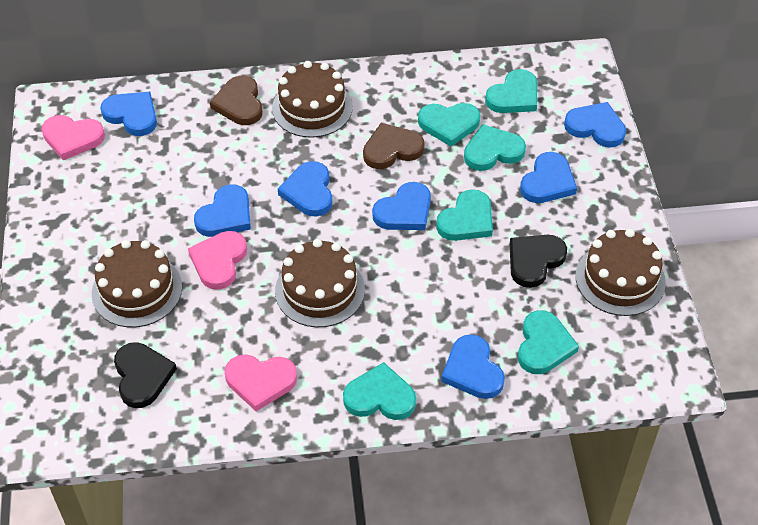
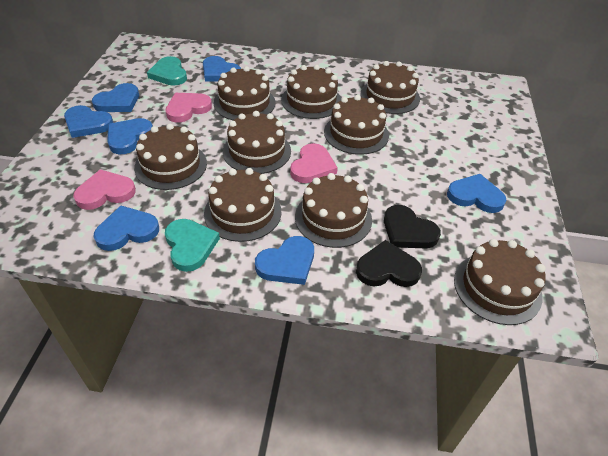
brown cake: [92,240,182,327] [272,61,353,138] [275,239,365,327] [576,229,666,316] = 4 -> [134,123,207,190] [204,168,281,242] [214,66,275,120] [223,111,291,174] [281,65,341,119] [295,173,372,248] [324,95,389,155] [360,61,420,114] [454,239,546,325] = 9
brown heart: [210,76,263,125] [363,123,425,169] = 2 -> none = 0
turquoise heart: [343,362,416,420] [418,103,480,147] [436,189,493,241] [464,124,526,171] [485,69,537,113] [518,310,579,374] = 6 -> [147,56,187,86] [165,219,220,272] = 2

